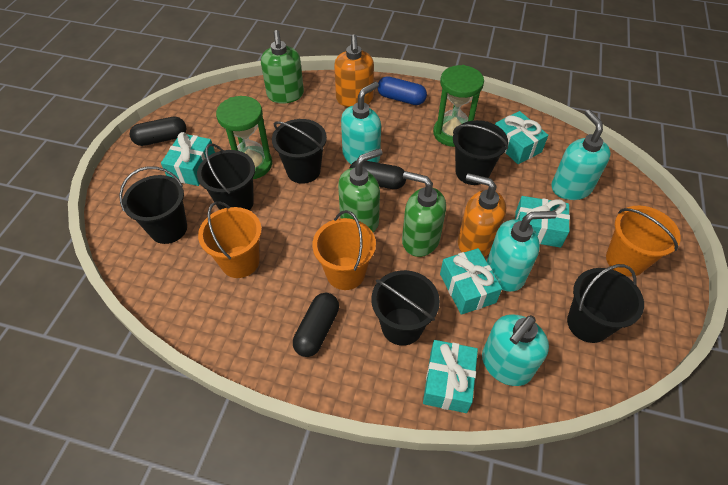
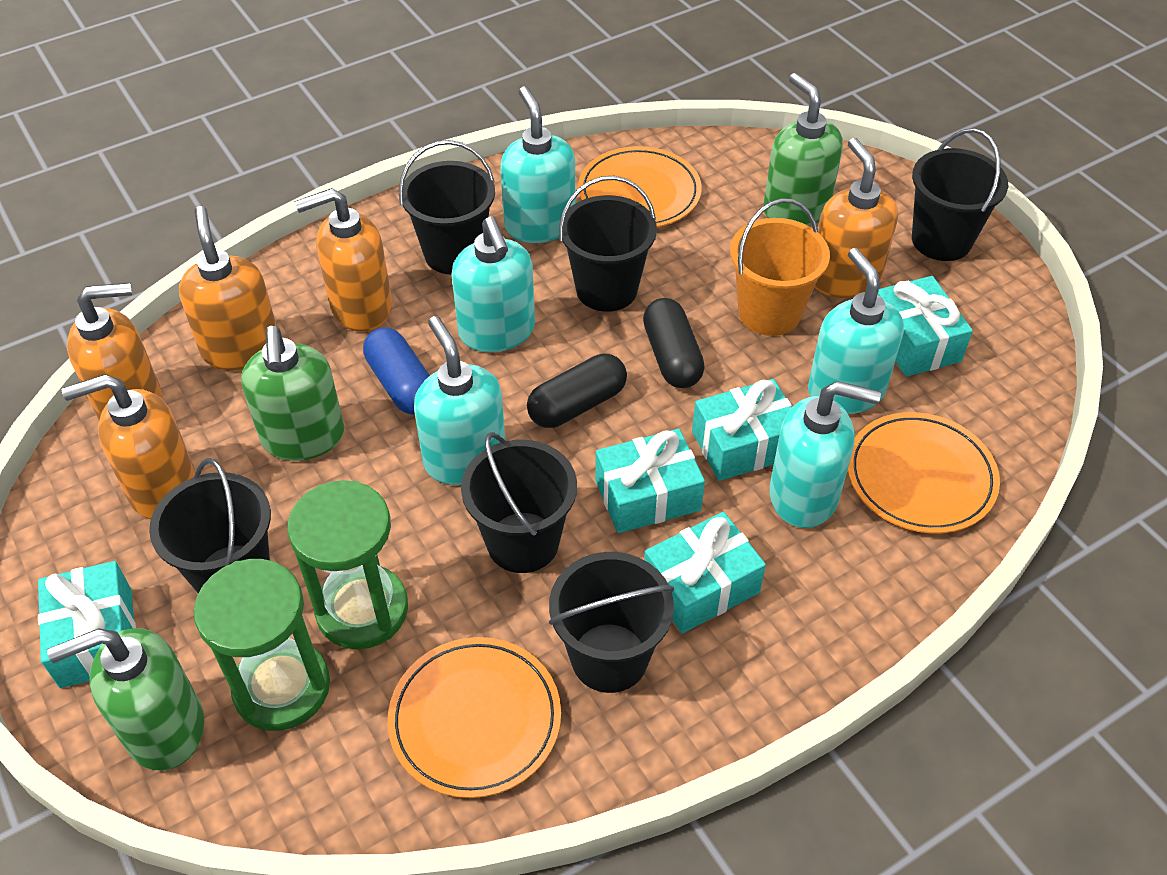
black capsule: [130,117,187,146] [293,293,339,357] [349,161,406,189] = 3 -> [527,354,627,428] [643,298,705,388] = 2
orange bucket: [198,201,262,278] [312,210,376,290] [606,206,681,277] = 3 -> [730,198,830,336] = 1
orange plate: none = 0 -> [388,637,561,798] [578,146,702,227] [848,412,1000,534] = 3
orange soap dispenser: [334,34,374,107] [458,173,506,257] = 2 -> [62,374,196,519] [67,283,162,420] [179,206,277,370] [294,188,392,332] [815,138,898,298] = 5
turquoise soap dispenser: [341,82,381,164] [482,314,549,386] [487,211,557,292] [551,110,611,200] = 4 -> [414,316,505,485] [451,217,535,353] [500,86,575,243] [769,381,881,528] [808,248,904,414] = 5

